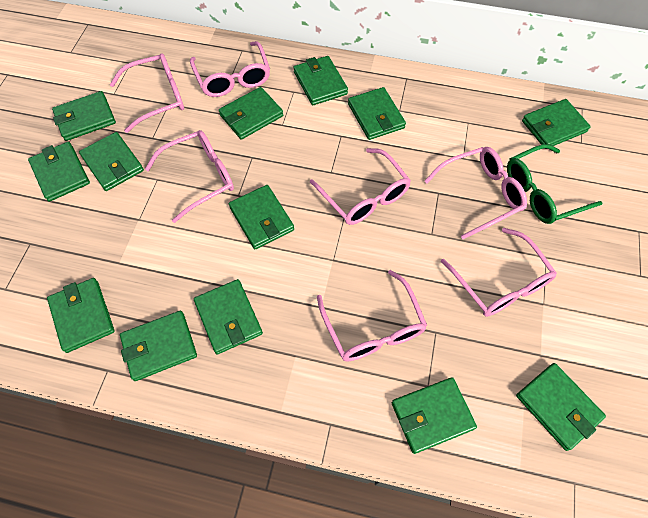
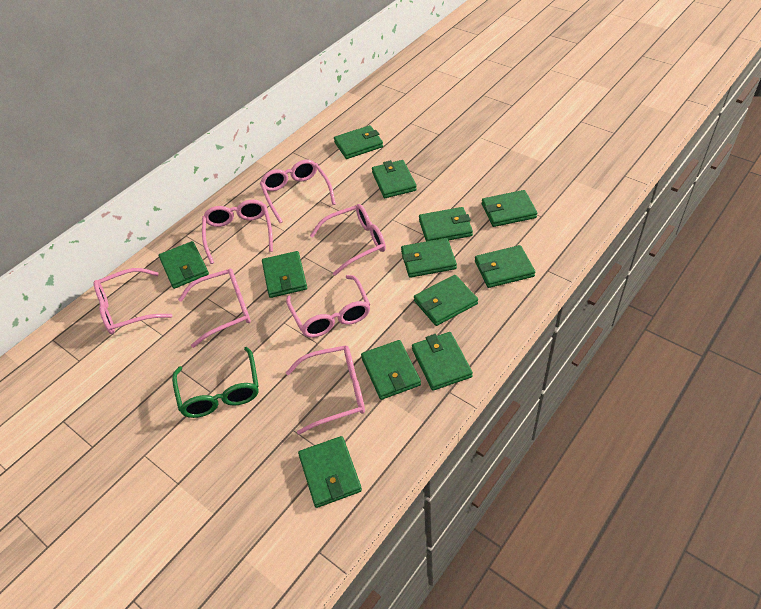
green wallet: [28,142,90,202] [47,278,114,353] [52,91,116,141] [79,132,144,191] [120,311,197,381] [194,279,263,354] [219,87,283,140] [229,185,294,249] [293,56,348,105] [348,87,406,140] [392,377,477,454] [516,363,606,451] [522,99,591,146] = 13 -> [159,241,209,289] [262,251,307,298] [298,436,362,508] [334,125,383,159] [361,340,421,400] [372,160,417,198] [401,238,457,278] [412,332,473,391] [414,275,478,326] [419,207,473,241] [475,245,535,288] [482,190,537,227] = 12

